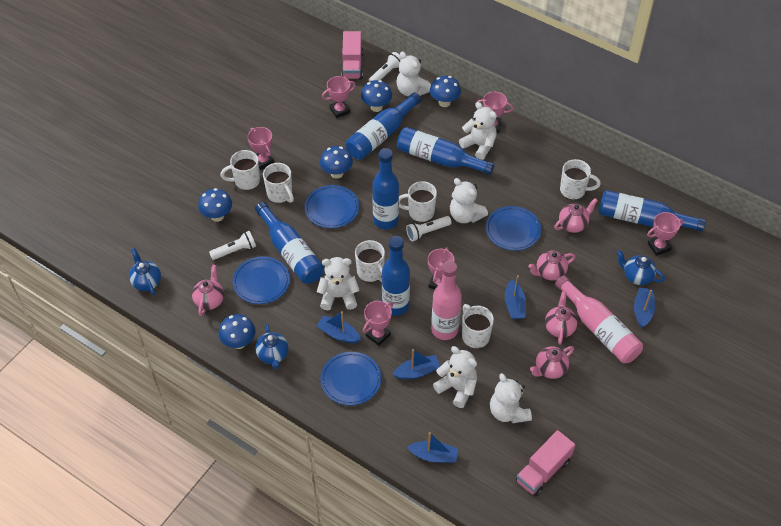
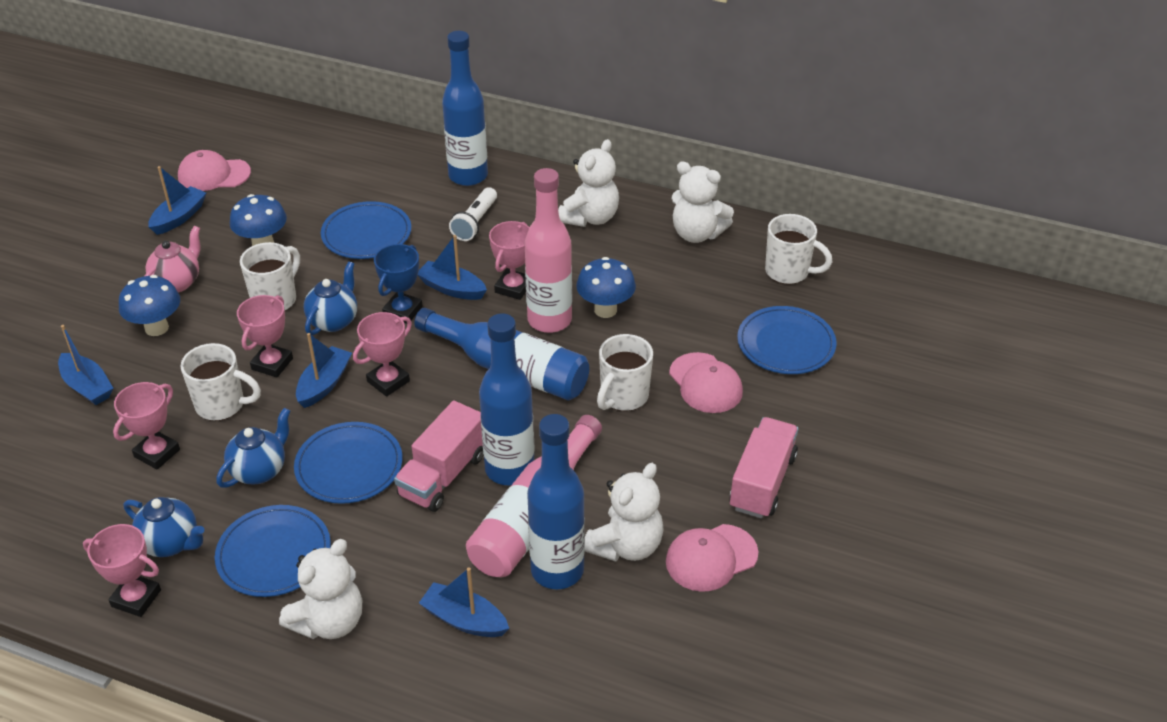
blue bottle: [255,202,324,284] [346,92,421,160] [372,148,399,229] [382,236,410,316] [397,127,495,175] [599,190,706,232] = 6 -> [414,308,589,400] [442,31,488,186] [479,313,535,485] [527,414,585,589] = 4
blue mushroom: [198,188,232,222] [219,314,256,349] [320,146,353,179] [361,80,392,112] [430,76,461,107] = 5 -> [119,275,180,336] [230,194,287,246] [576,257,636,318] = 3
blue trophy: none = 0 -> [374,244,423,324] = 1
pink cap: none = 0 -> [178,150,251,191] [666,524,758,592] [669,352,743,413] = 3
pink teapot: [192,265,224,316] [528,251,575,281] [530,346,574,379] [545,291,578,345] [554,198,598,233] = 5 -> [145,226,200,292] = 1
pink trophy: [248,127,274,170] [322,76,356,118] [363,301,393,346] [428,247,454,289] [476,92,513,133] [647,212,684,256] = 6 -> [83,524,161,617] [113,382,180,470] [237,295,293,377] [353,312,412,397] [489,221,529,300] = 5
white flashlight: [209,231,256,260] [369,52,402,82] [406,216,452,241] = 3 -> [449,187,497,241] = 1
white mug: [220,150,260,190] [263,163,294,203] [355,240,385,282] [399,181,437,222] [462,304,494,348] [560,159,601,200] = 6 -> [180,343,261,421] [240,242,300,311] [597,334,653,411] [765,214,832,285] = 4
white teddy bear: [317,257,359,310] [397,51,431,96] [433,346,477,408] [450,178,488,223] [459,102,497,160] [490,373,532,423] = 6 -> [279,539,362,639] [558,139,619,227] [585,463,664,562] [671,161,734,243] = 4

